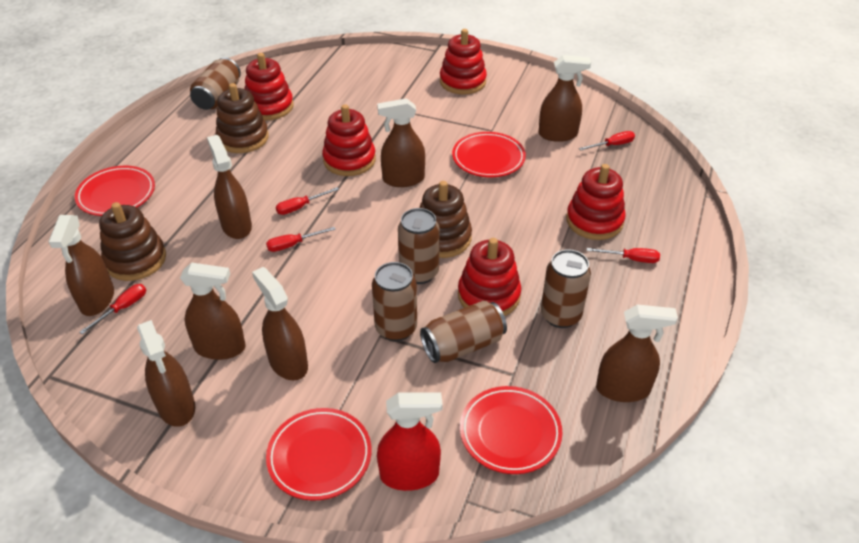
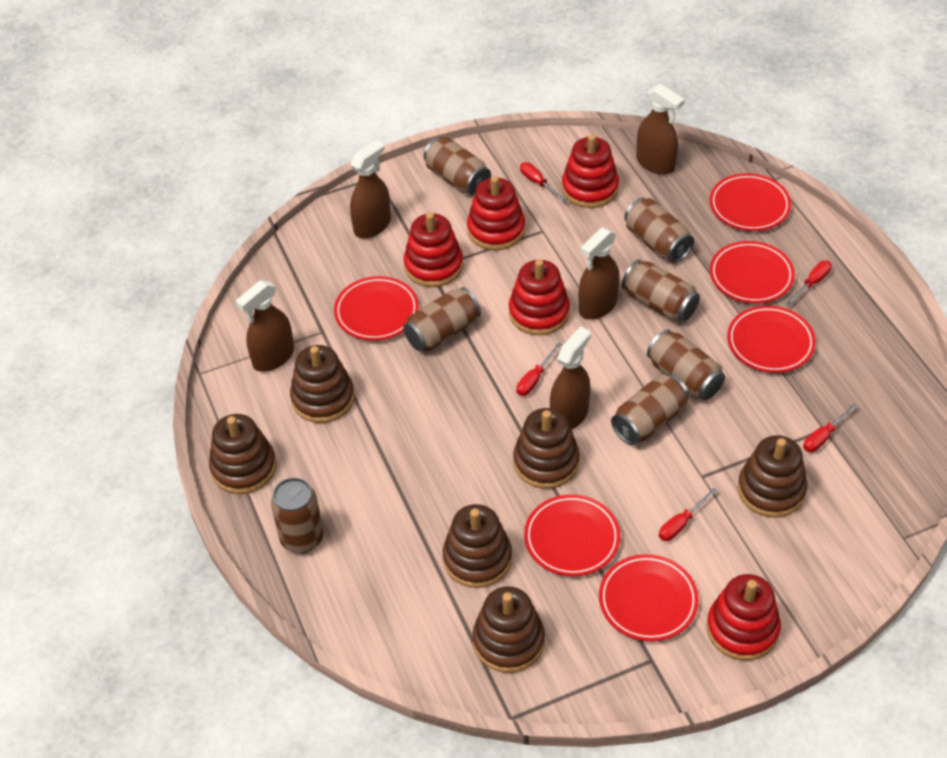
brown can: [190,57,241,110] [372,262,417,341] [398,208,440,284] [420,301,507,363] [541,249,591,328] = 5 -> [271,478,324,554] [403,287,481,351] [424,137,491,196] [611,374,689,445] [622,260,700,322] [624,198,694,263] [647,329,725,400] = 7
brown spray bottle: [48,215,114,316] [137,320,195,427] [180,263,246,360] [207,135,252,239] [252,267,308,380] [377,98,425,187] [538,55,591,142] [596,305,678,402] = 8 -> [236,280,294,372] [350,139,391,239] [550,326,591,430] [578,228,620,320] [636,84,684,175] = 5
brown stacking toy: [99,202,166,281] [216,83,269,153] [419,181,472,258] = 3 -> [209,414,276,494] [290,345,355,423] [443,504,512,588] [472,586,545,673] [513,408,580,489] [738,435,807,518] = 6
red plate: [75,166,155,216] [266,408,371,501] [452,132,526,177] [460,386,562,474] = 4 -> [334,276,419,341] [524,494,621,576] [599,554,699,641] [710,173,791,231] [710,241,795,303] [727,305,816,373] = 6
red spray bottle: [377,392,443,491] = 1 -> none = 0

